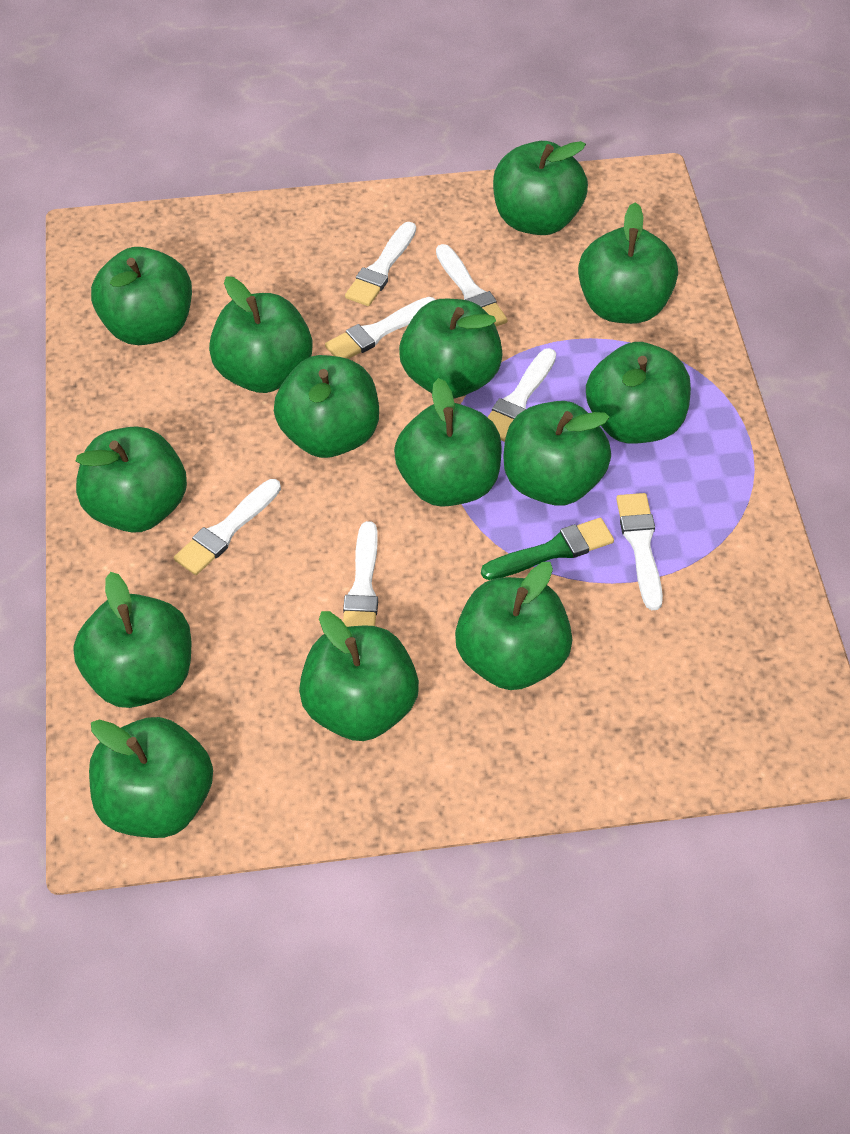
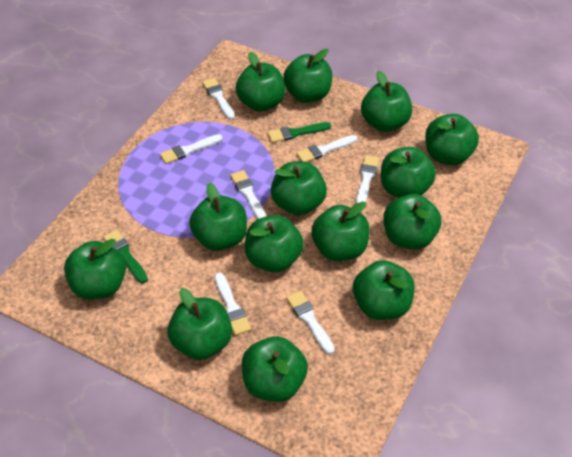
green brush: [481,518,614,580] = 1 -> [103,230,148,283] [268,122,331,143] = 2

